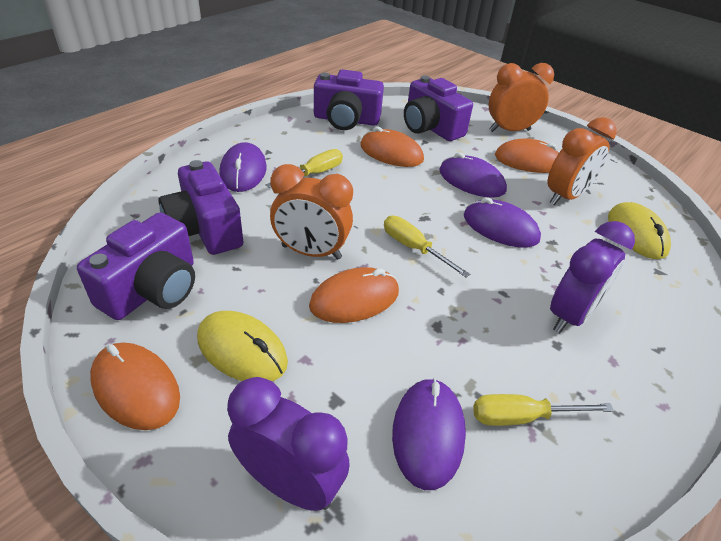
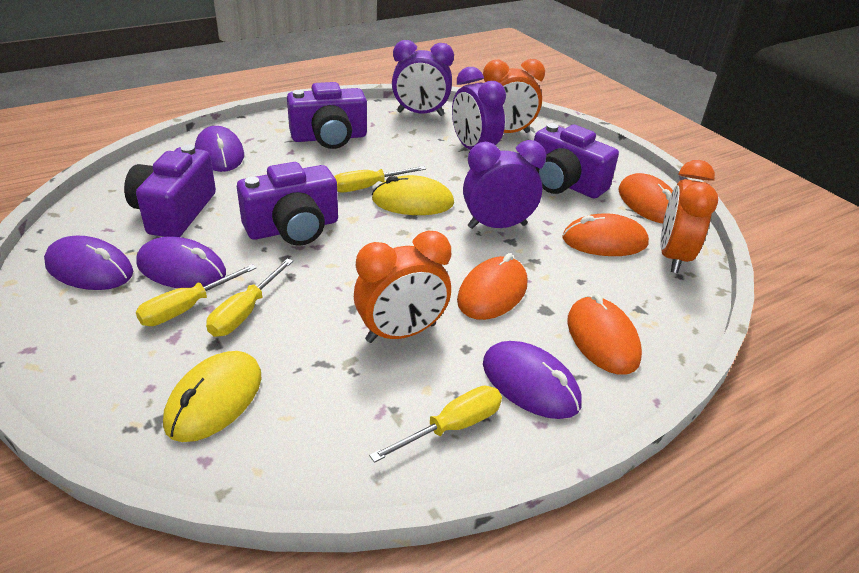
purple clock: [227,377,350,511] [550,221,635,333] = 2 -> [392,40,454,116] [452,67,506,150] [463,140,546,229] = 3
yellow screwdriver: [266,149,343,188] [384,216,470,277] [473,394,614,426] = 3 -> [136,264,257,326] [206,259,293,337] [334,166,426,192] [369,386,502,463] = 4

